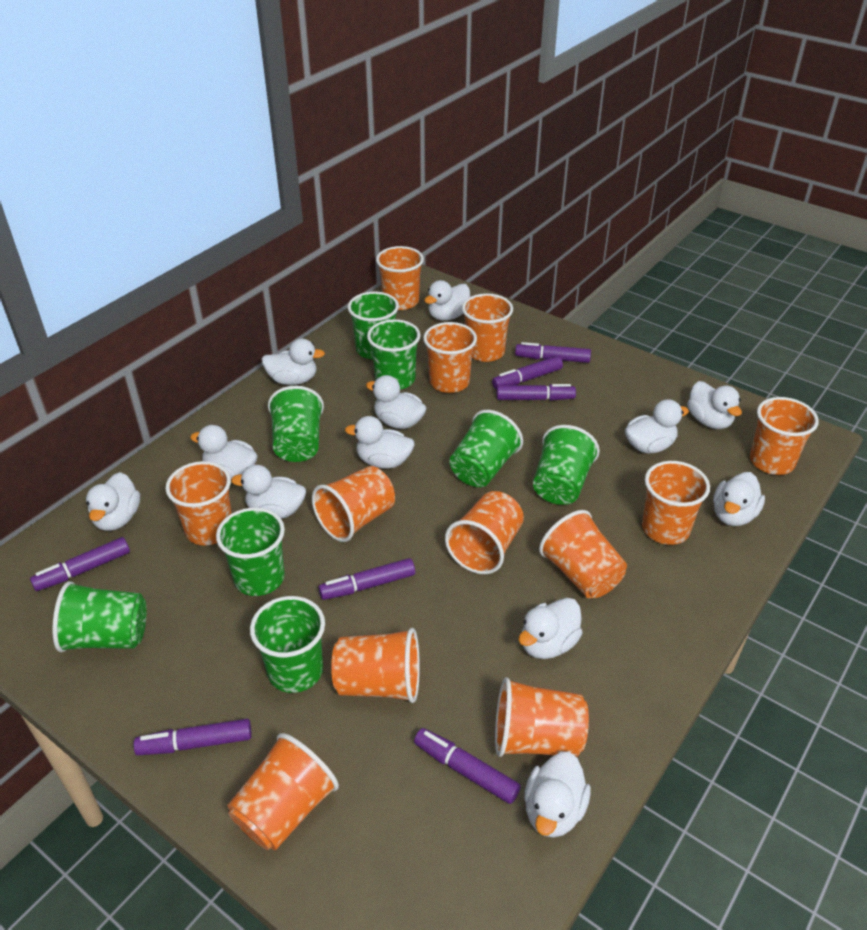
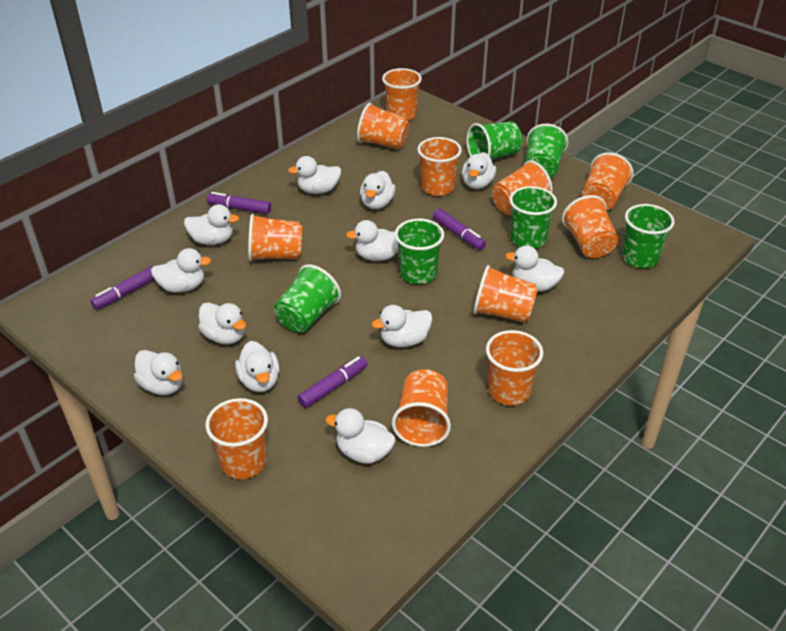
green cup: [52,581,147,652] [216,508,285,596] [250,596,325,693] [268,386,324,462] [348,292,399,360] [367,319,421,390] [449,410,523,487] [533,425,600,505] = 8 -> [274,264,341,333] [395,219,444,284] [466,121,522,160] [509,186,557,249] [525,124,568,178] [622,204,675,268] = 6
orange cup: [165,461,232,545] [227,733,339,850] [312,466,395,542] [331,628,420,703] [376,246,424,310] [423,322,477,393] [445,491,524,574] [462,293,513,362] [495,677,589,757] [539,510,627,598] [642,461,710,545] [750,397,819,475] = 12 -> [205,398,268,479] [248,214,302,261] [357,103,410,150] [382,68,422,121] [392,369,451,447] [417,137,462,196] [473,265,538,323] [486,330,543,405] [492,160,553,215] [562,195,618,258] [582,152,634,210] = 11
purple marker: [30,537,130,591] [134,719,252,755] [318,558,415,600] [414,728,521,804] [492,356,563,389] [496,384,576,401] [515,342,591,363] = 7 -> [91,266,155,310] [206,192,271,214] [297,356,367,408] [433,209,486,250] = 4

